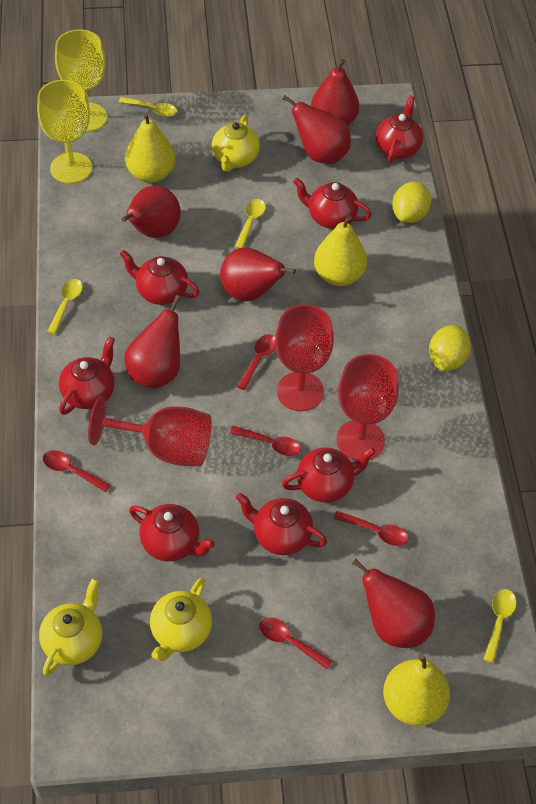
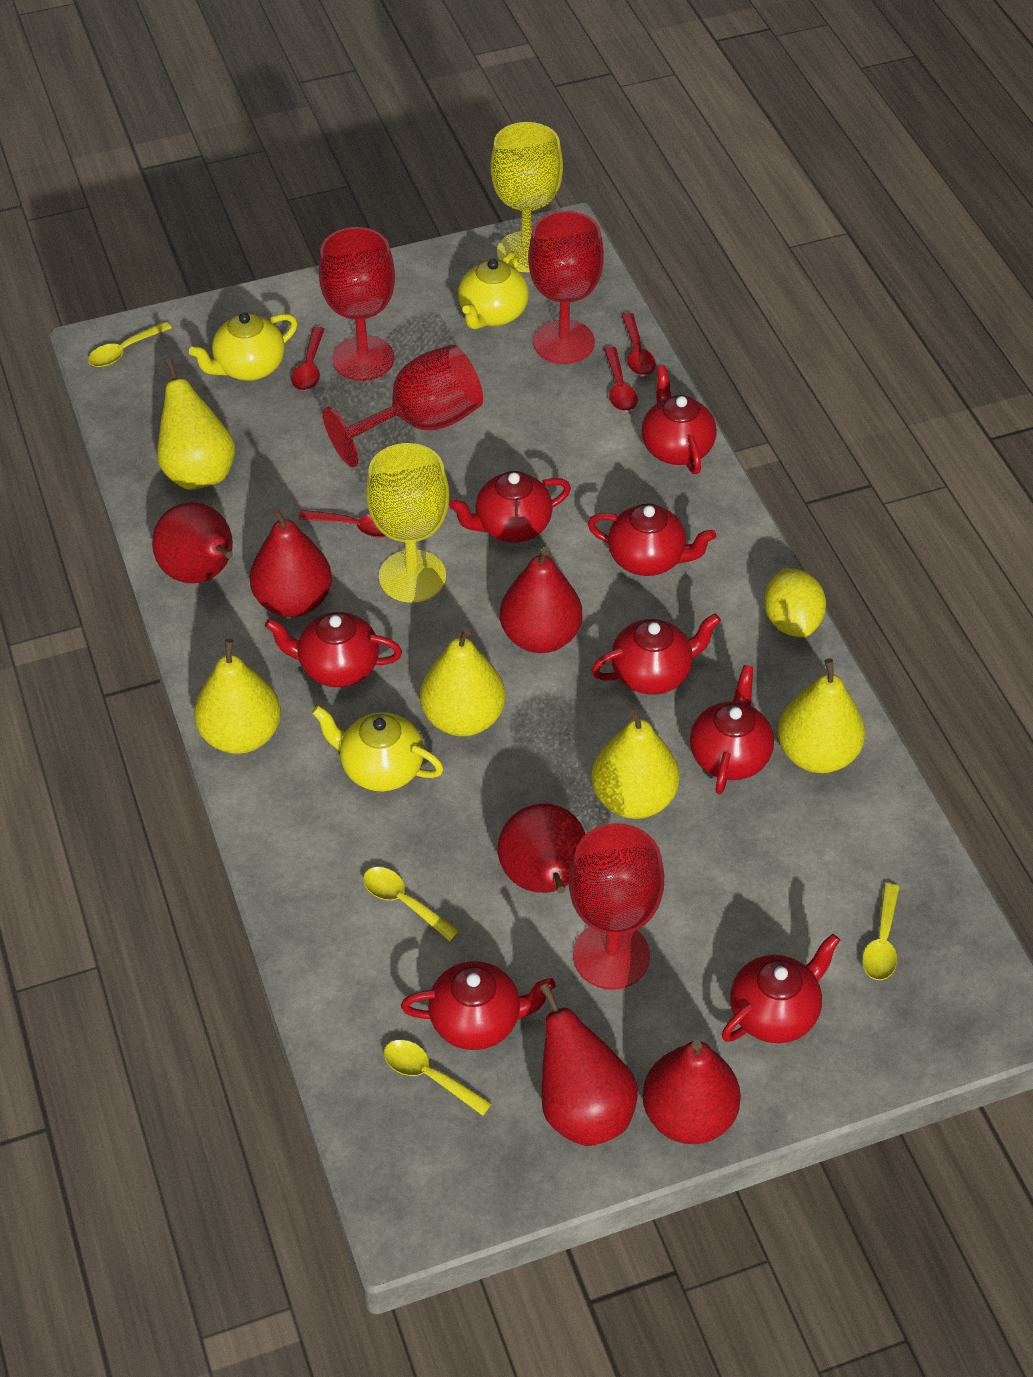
red goblet: [88,397,212,466] [275,304,334,411] [336,354,399,461] = 3 -> [319,227,395,381] [323,345,483,467] [528,211,604,364] [569,823,664,990] = 4
red spoon: [43,450,110,492] [230,426,301,456] [237,334,276,390] [259,617,332,669] [333,511,408,546] = 5 -> [291,327,325,391] [298,510,386,538] [604,346,638,411] [621,313,656,376] = 4
red teapot: [59,336,115,415] [120,250,200,305] [129,504,215,561] [236,493,327,555] [282,447,376,502] [293,178,371,229] [376,96,423,164] = 7 -> [265,612,402,687] [401,961,556,1050] [449,471,571,543] [588,503,716,576] [592,613,721,695] [642,365,716,474] [690,665,774,794] [722,933,840,1043] = 8
yellow lemon: [392,182,431,223] [429,325,471,371] = 2 -> [764,568,826,637] = 1
yellow pear: [125,112,176,183] [314,215,367,286] [383,654,450,726] = 3 -> [157,358,235,490] [194,639,281,754] [420,628,505,736] [591,710,679,819] [778,658,865,773] = 5

